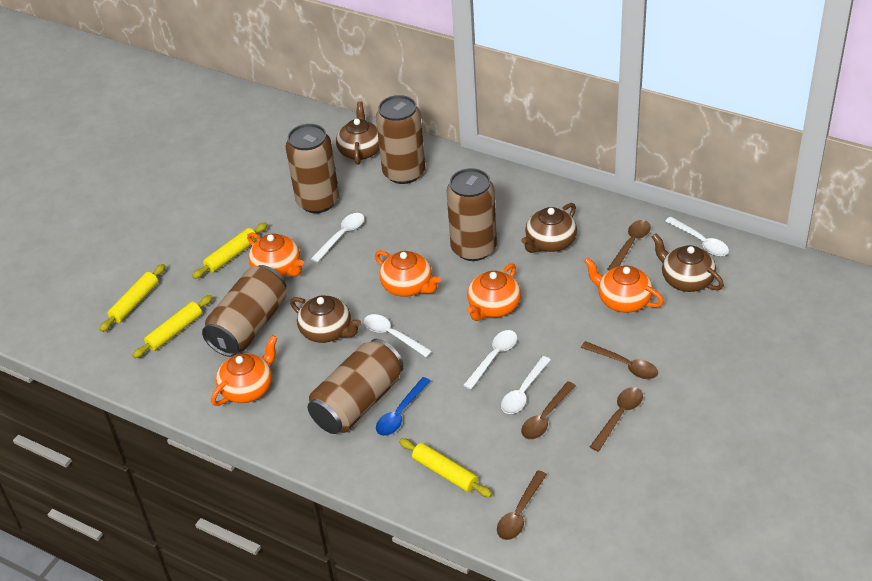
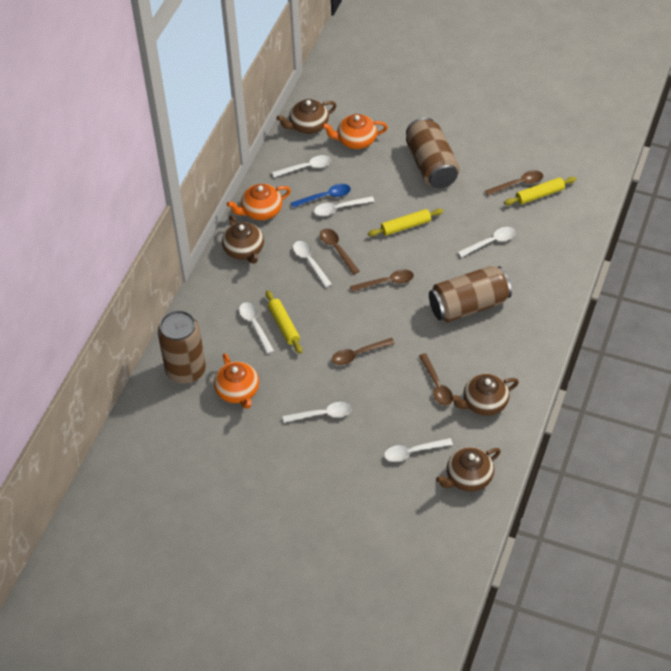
brown can: [202,265,287,357] [286,124,339,213] [308,339,404,434] [376,95,425,184] [446,168,497,261] = 5 -> [158,310,206,384] [406,117,459,188] [429,266,512,322] = 3
orange teapot: [211,335,278,406] [247,232,304,277] [375,251,441,297] [467,263,521,321] [584,257,664,313] = 5 -> [214,353,259,409] [227,184,291,220] [322,114,388,149] = 3
white spoon: [311,213,364,262] [364,314,432,357] [463,330,517,389] [501,356,551,414] [665,217,729,256] = 5 -> [239,302,274,354] [272,155,331,177] [283,402,352,423] [293,241,332,288] [314,196,374,216] [384,438,453,462] [458,227,515,257] = 7
yellow rolling pin: [100,264,165,332] [132,295,213,358] [192,222,268,279] [399,438,492,497] = 4 -> [266,290,302,354] [368,208,444,236] [504,177,576,205] = 3

